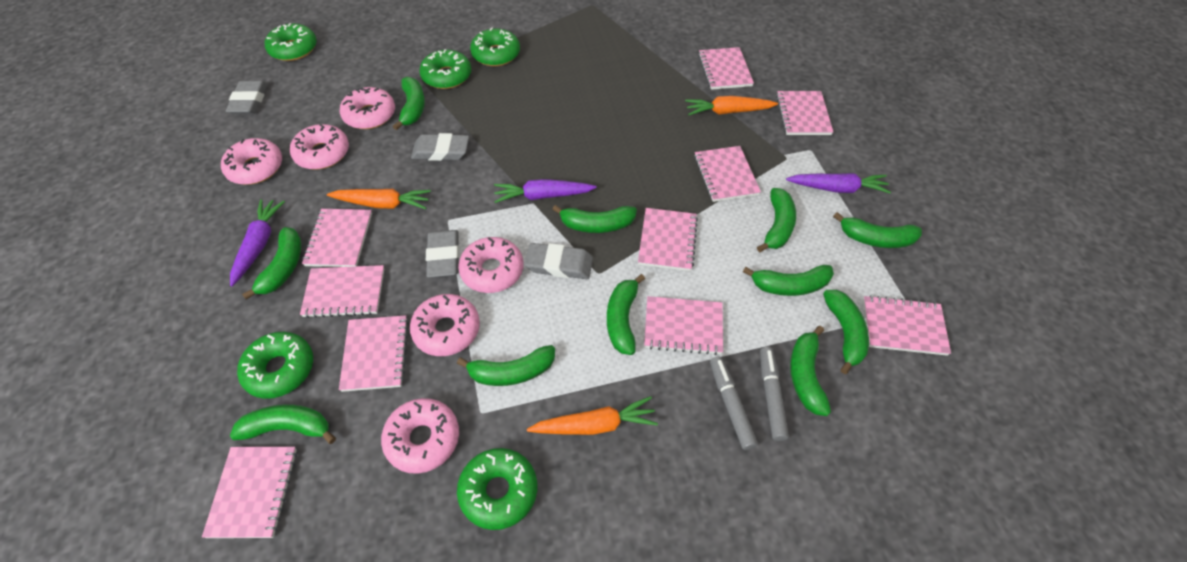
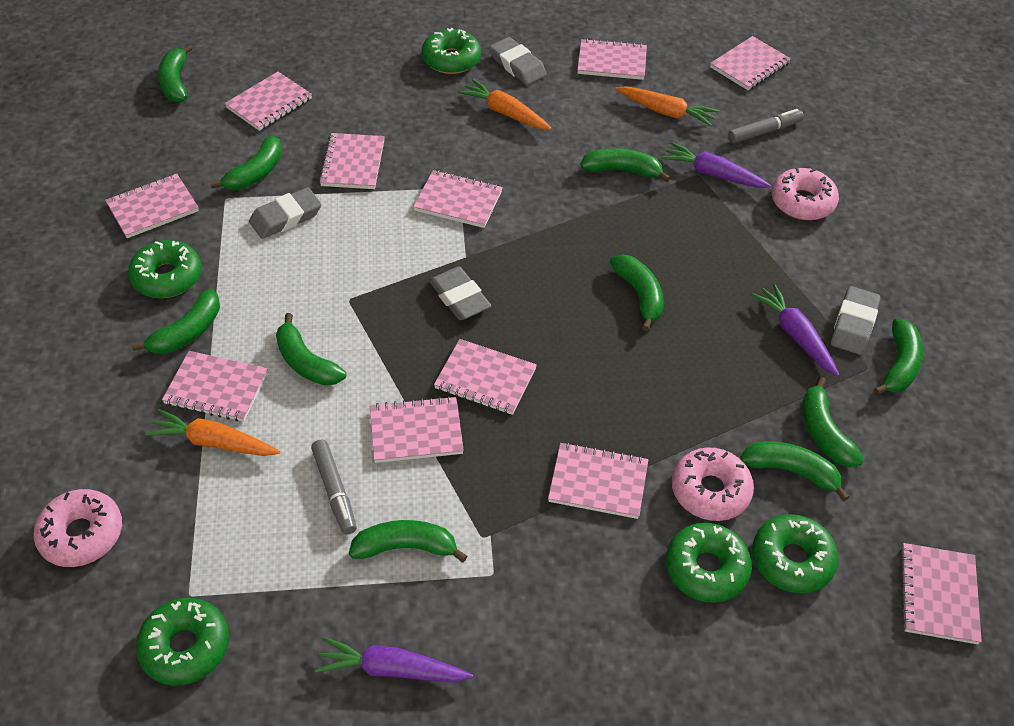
green banana: [230,404,336,444] [242,227,301,300] [393,77,425,130] [457,345,555,386] [552,205,637,233] [607,274,645,355] [743,265,834,296] [757,188,796,252] [790,326,831,416] [823,290,869,374] [833,212,922,248] = 11 -> [132,289,220,354] [158,44,192,102] [210,135,282,190] [276,313,346,386] [349,520,467,563] [580,148,670,182] [610,254,664,331] [740,441,849,502] [802,377,864,467] [874,318,923,395] = 10
pink donut: [221,138,282,185] [290,124,349,170] [340,87,395,129] [381,398,459,474] [410,294,480,356] [458,237,524,293] = 6 -> [33,489,122,567] [672,447,754,521] [771,168,839,220] = 3
pink notebook: [202,447,297,538] [300,265,384,318] [302,209,372,267] [339,315,409,392] [638,208,698,271] [644,296,723,355] [694,146,761,202] [698,47,754,90] [776,91,833,135] [863,295,951,356] = 10 -> [105,174,199,238] [162,351,268,422] [224,72,312,131] [319,133,385,189] [370,396,464,463] [413,170,503,228] [434,339,537,415] [548,442,648,519] [577,39,647,80] [710,36,791,90] [900,543,982,644] = 11

